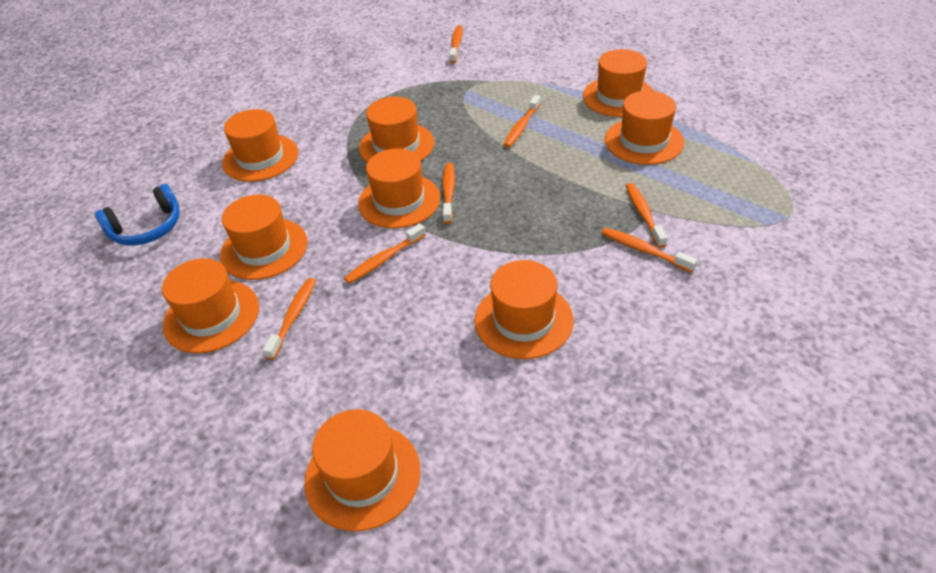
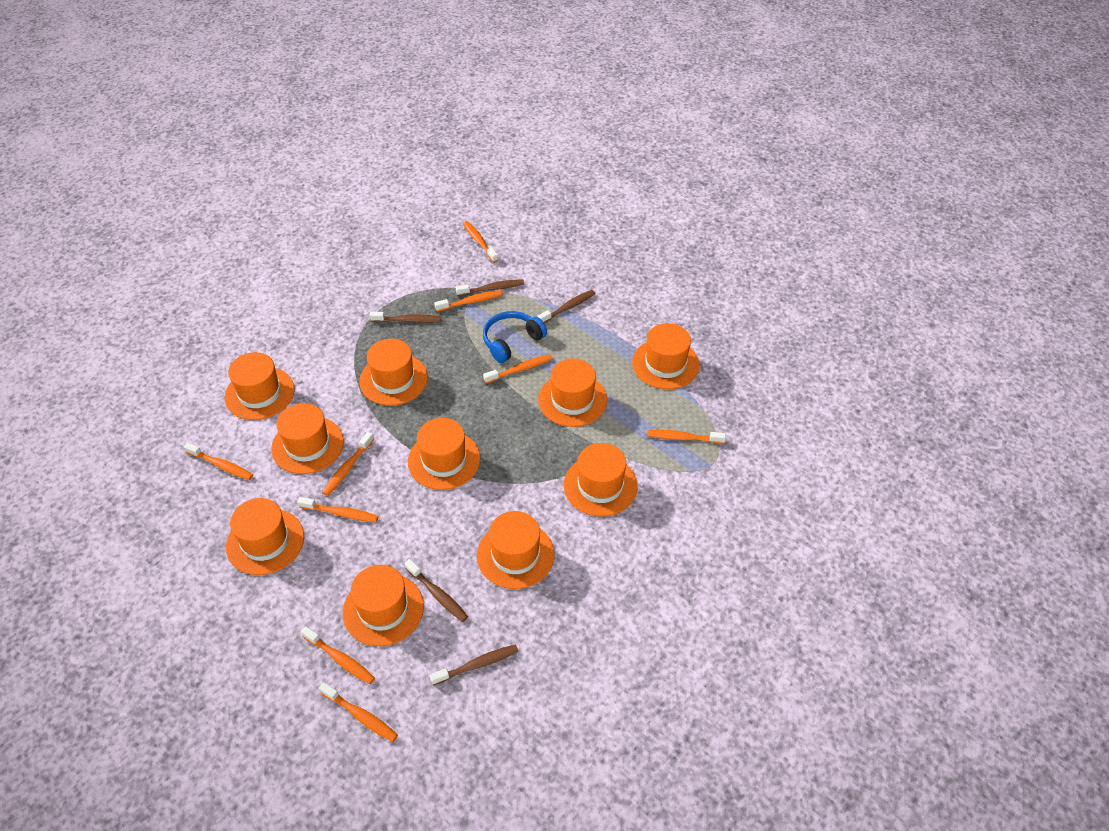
brown toothbrush: none = 0 -> [369,312,441,323] [404,559,468,622] [430,644,519,685] [456,279,524,296] [537,290,595,323] = 5
orange hat: [162,258,259,353] [220,194,307,280] [222,109,298,182] [304,409,421,531] [358,148,440,228] [359,97,434,163] [475,260,574,359] [583,49,654,117] [605,91,684,165] = 9 -> [225,352,295,420] [226,498,304,575] [271,403,344,474] [343,565,424,646] [359,339,428,406] [408,418,480,490] [477,511,554,589] [538,358,607,427] [564,443,638,517] [632,323,700,389] = 10
orange toothbrush: [262,278,316,360] [344,223,426,284] [442,163,455,224] [449,25,463,63] [504,95,541,148] [602,227,697,273] [626,183,667,248] = 7 -> [183,442,253,480] [297,497,379,522] [301,626,375,684] [319,682,398,742] [322,432,374,496] [434,290,503,312] [463,221,498,263] [483,354,553,384] [647,430,726,444] = 9

